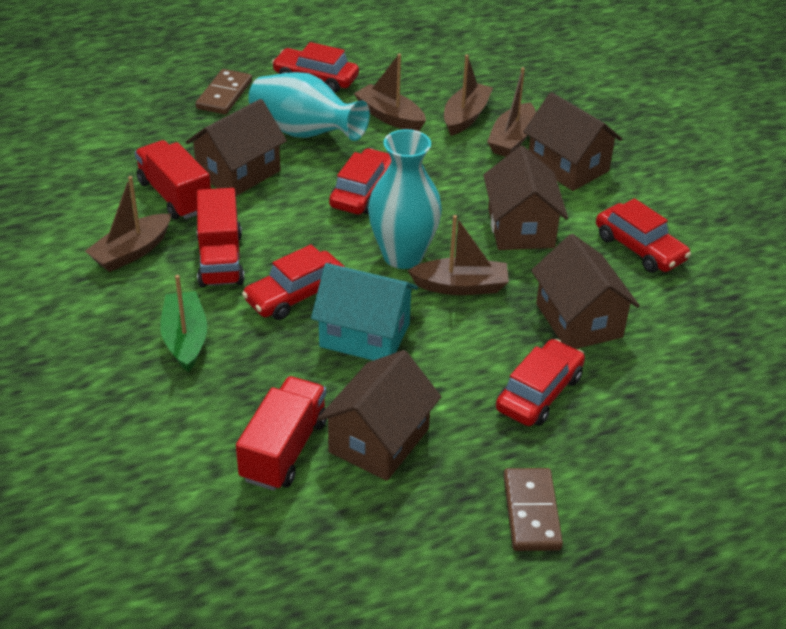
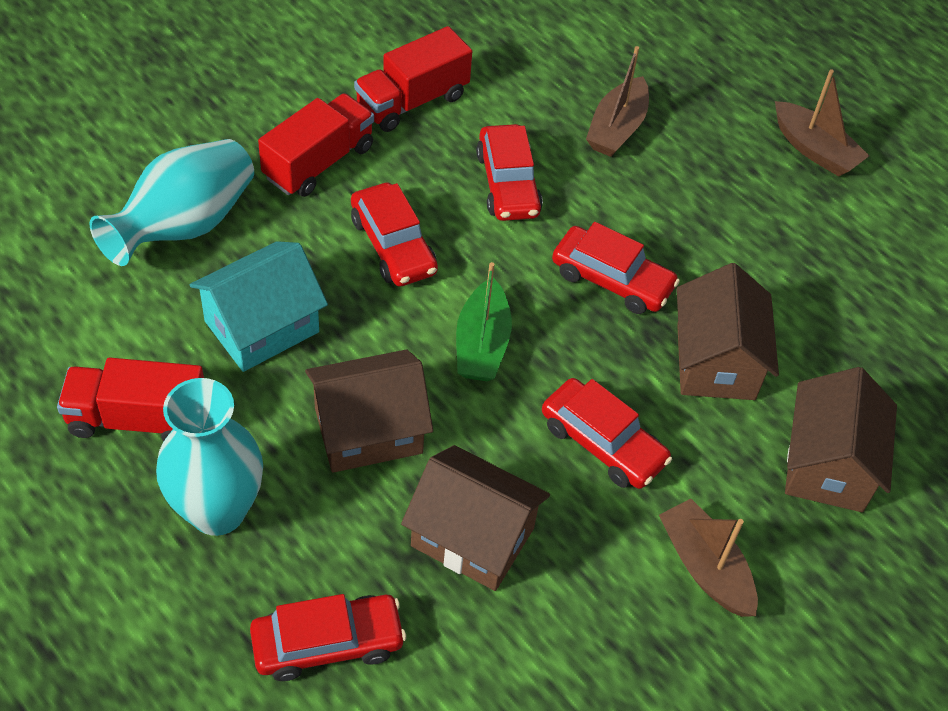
brown boat: [85,176,171,272] [354,54,426,131] [408,215,509,295] [444,55,493,136] [487,67,536,157] = 5 -> [586,46,649,157] [659,499,758,617] [775,69,869,177] = 3
brown domino: [196,69,252,114] [503,468,563,551] = 2 -> none = 0
brown house: [186,99,287,196] [317,350,441,481] [483,146,568,250] [523,92,622,191] [531,234,640,349] = 5 -> [305,349,433,473] [401,445,550,591] [677,263,779,400] [785,367,897,512] = 4

